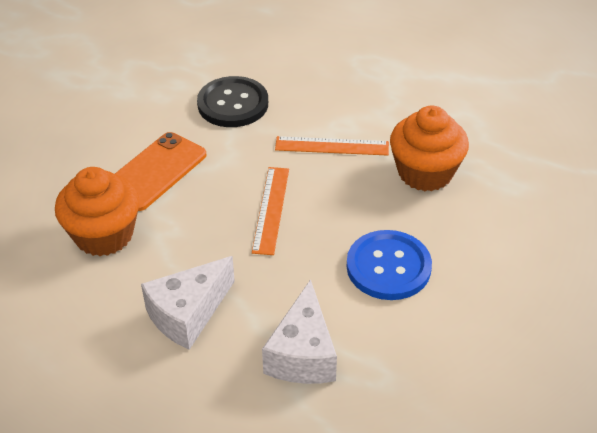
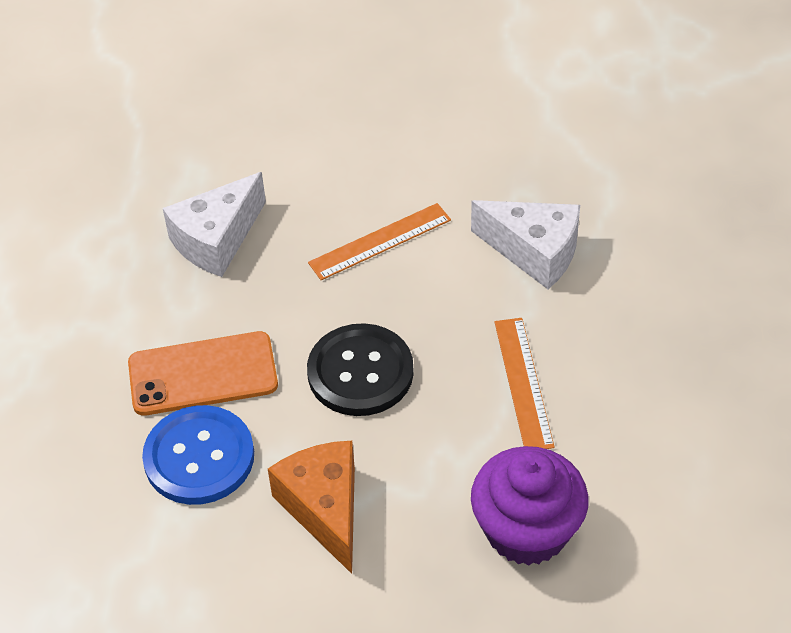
orange cheese: none = 0 -> [268,441,355,574] = 1
orange cupcake: [55,167,139,256] [390,105,469,191] = 2 -> none = 0
purple cupcake: none = 0 -> [471,446,588,566] = 1

